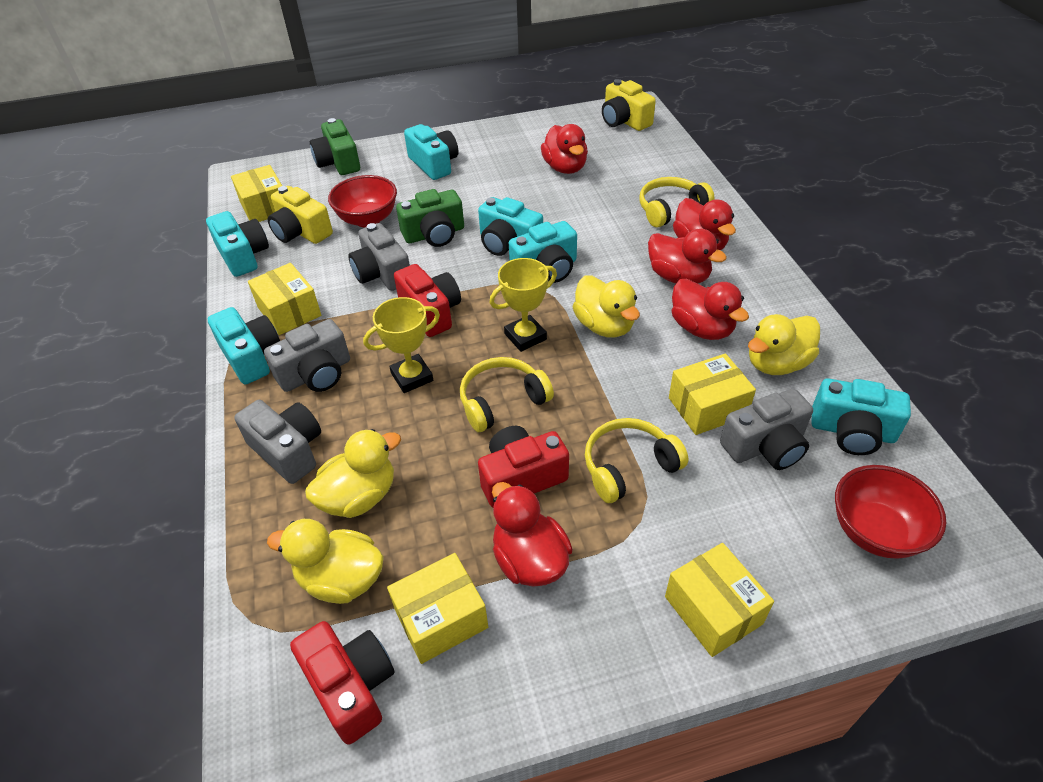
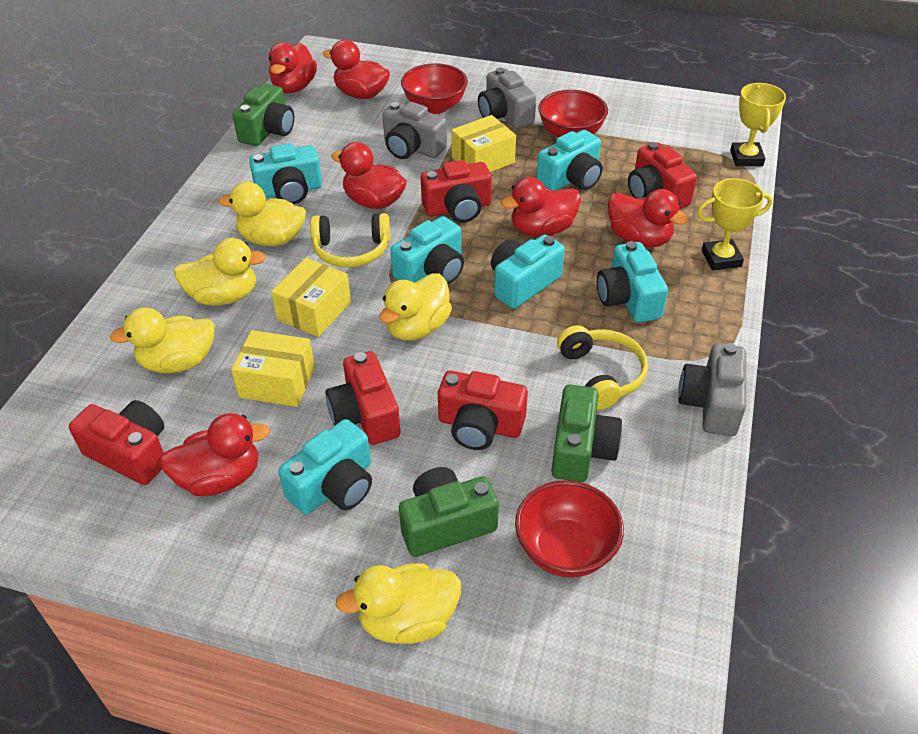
green camera: [310,118,360,175] [396,189,464,247] = 2 -> [232,84,294,146] [399,467,499,557] [552,384,622,482] = 3
grey camera: [234,400,321,484] [264,319,350,392] [348,223,410,291] [720,389,813,470] = 4 -> [382,102,447,159] [478,67,536,129] [678,343,746,436] = 3
red bowl: [328,175,397,228] [835,465,946,558] = 2 -> [401,63,468,114] [515,480,624,578] [538,90,608,138] = 3
red camera: [290,621,395,745] [394,264,461,337] [478,426,569,508] = 3 -> [69,400,164,485] [325,351,401,445] [421,160,492,223] [438,371,528,450] [628,142,697,209] = 5
red duck: [492,482,573,587] [541,124,588,174] [648,228,727,284] [672,279,749,340] [673,198,736,250] = 5 -> [160,413,270,496] [269,43,317,93] [323,40,390,99] [331,142,407,209] [501,177,581,237] [608,189,689,248] = 6
yellow box: [231,165,282,222] [248,263,321,335] [387,553,488,664] [665,543,774,657] [669,354,756,435] = 5 -> [231,330,315,407] [271,258,351,337] [451,115,516,172] = 3
yellow camera: [268,186,333,244] [602,79,656,131] = 2 -> none = 0
yellow duck: [267,519,384,604] [305,429,401,518] [573,275,640,338] [748,314,820,375] = 4 -> [110,307,215,373] [174,238,266,305] [218,181,306,246] [336,563,461,644] [379,273,452,341] = 5
yellow headphones: [460,357,554,432] [585,418,689,503] [639,177,714,228] = 3 -> [310,213,390,268] [557,325,648,410] = 2

